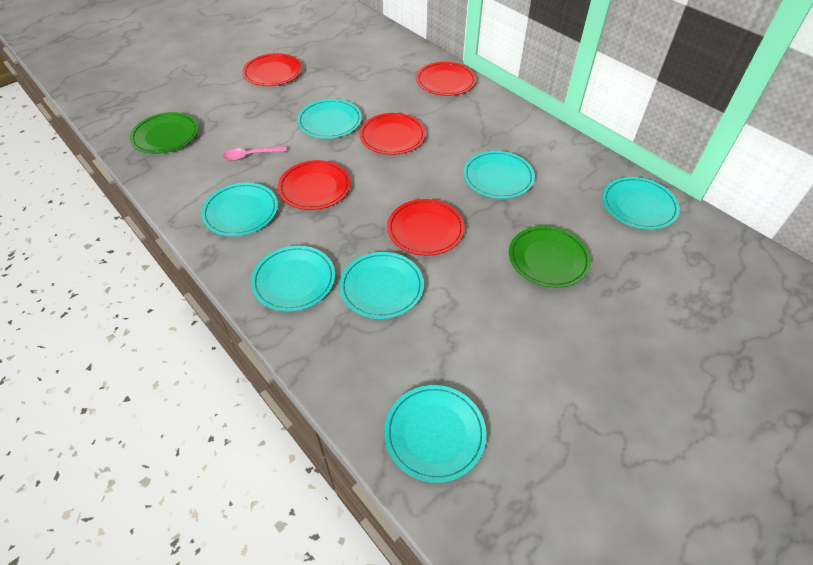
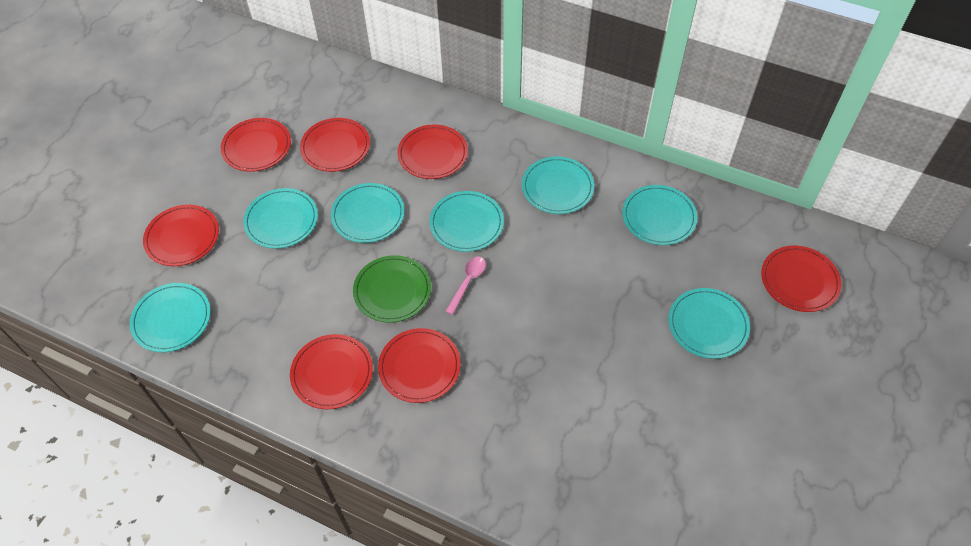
green plate: [130,112,199,154] [509,226,591,288] = 2 -> [353,255,431,323] = 1
red plate: [243,53,302,86] [278,160,351,210] [359,113,426,155] [387,199,465,256] [416,62,476,96] = 5 -> [143,205,219,266] [221,118,291,172] [290,334,373,410] [300,118,370,172] [378,328,461,403] [397,124,468,179] [761,246,841,312] = 7

